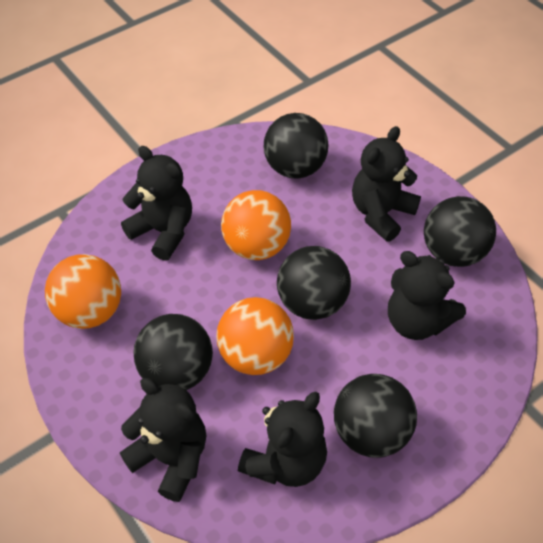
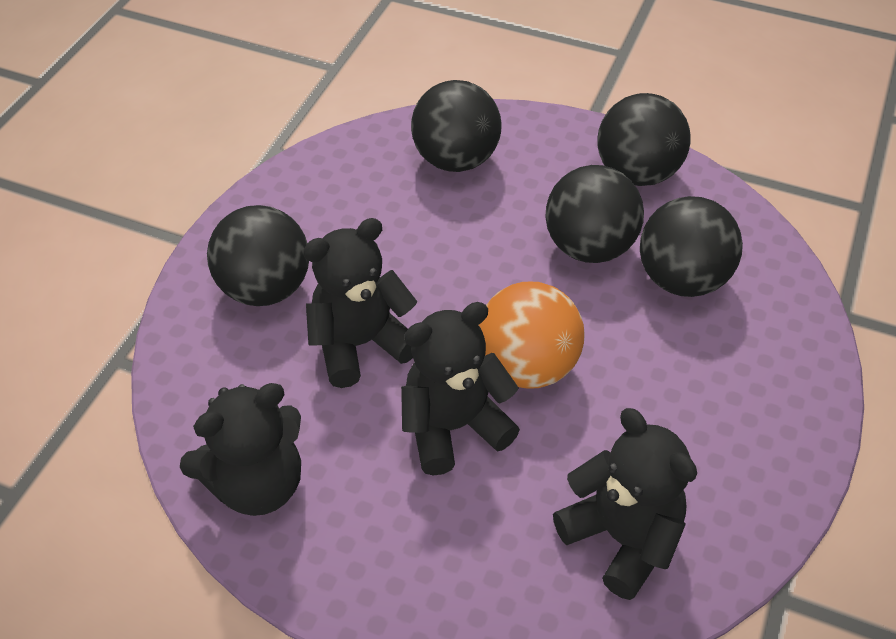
black teddy bear: [120,378,206,502] [121,146,192,261] [238,392,327,487] [352,126,421,242] [388,251,466,340] = 5 -> [180,383,301,516] [303,218,417,388] [401,302,520,476] [553,408,697,600] = 4
orange ball: [45,254,121,329] [216,297,294,375] [221,190,291,260] = 3 -> [478,282,585,389] = 1

